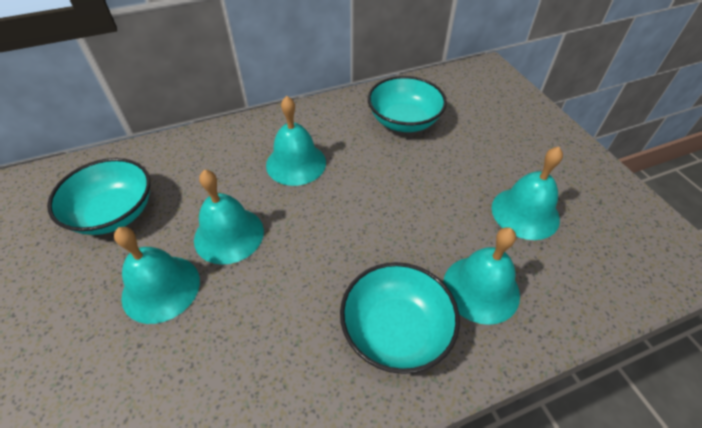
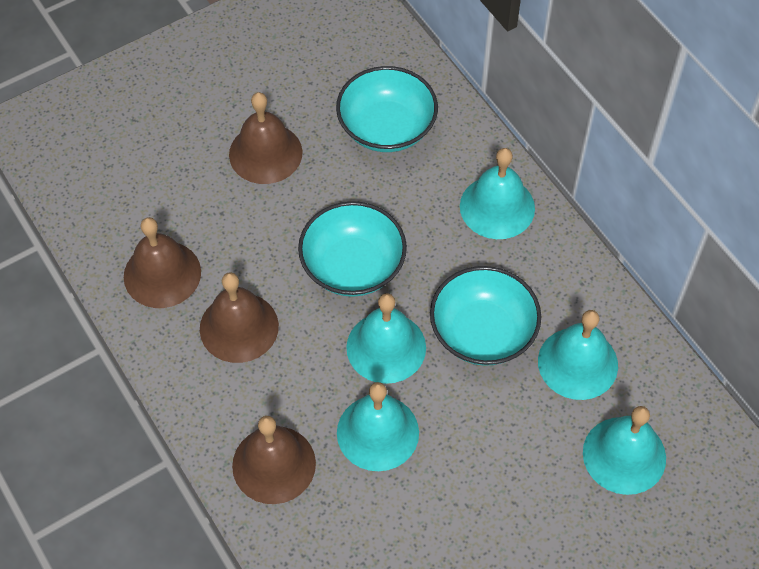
brown bell: none = 0 -> [124,217,201,308] [200,272,279,363] [229,92,303,184] [232,416,316,504] = 4

